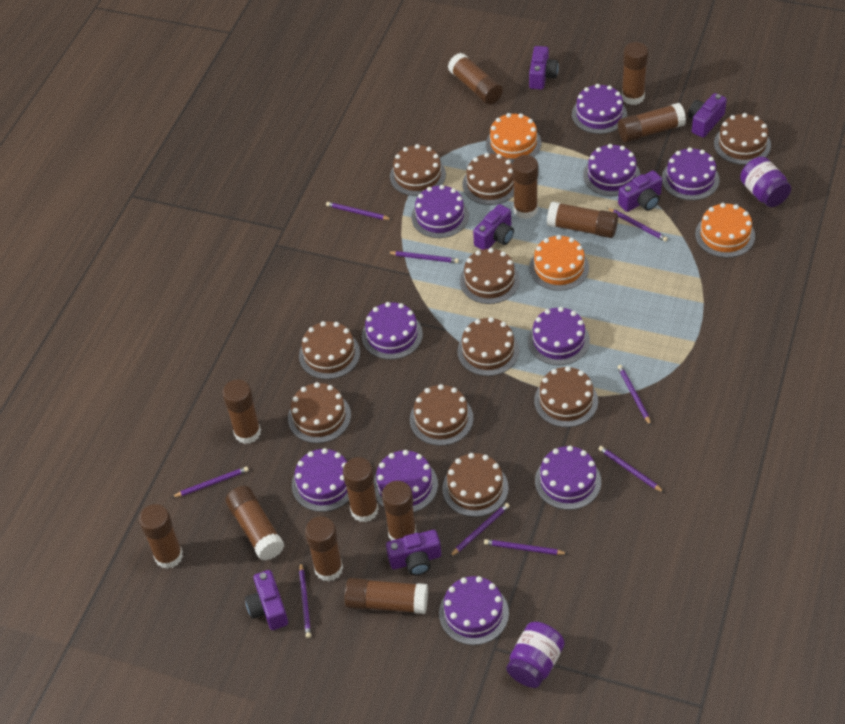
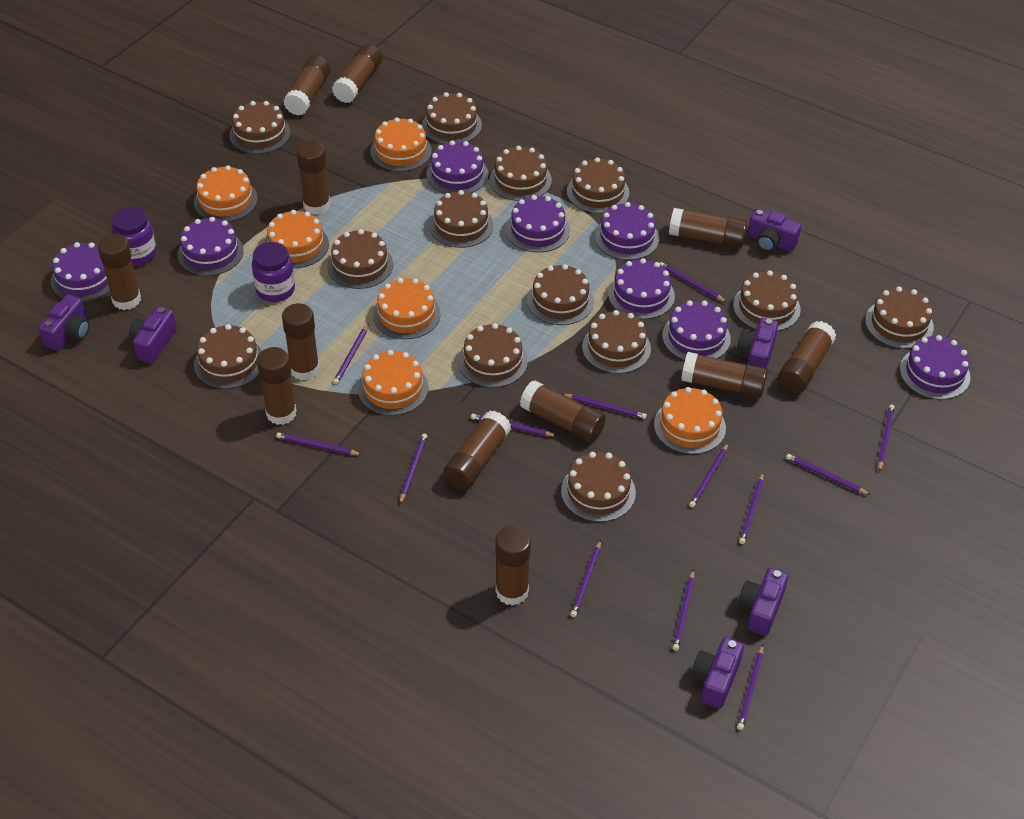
brown cake: [288,382,351,443] [299,321,360,379] [390,144,446,196] [410,384,473,446] [442,453,509,517] [457,317,519,376] [460,248,520,304] [462,153,514,205] [534,366,598,427] [714,113,771,165] = 10 -> [194,324,262,389] [229,101,291,154] [327,229,393,289] [422,92,482,144] [429,190,493,248] [458,323,528,388] [490,146,552,201] [527,264,594,325] [561,452,636,522] [567,157,629,213] [582,310,651,374] [733,270,801,331] [865,286,934,349] = 13
orange cake: [486,113,541,164] [529,235,589,291] [695,203,755,258] = 3 -> [194,165,258,222] [264,210,329,268] [358,350,429,416] [370,117,432,171] [373,278,441,339] [654,387,726,454] = 6
purple cake: [292,448,349,512] [362,302,423,360] [374,450,438,512] [411,185,469,238] [439,576,509,645] [528,307,590,365] [535,446,601,510] [572,84,627,134] [583,144,640,196] [662,148,720,200] = 10 -> [51,242,110,302] [178,217,244,276] [426,140,488,194] [506,195,570,252] [595,202,659,260] [608,258,675,319] [662,300,731,360] [900,335,970,400] = 8
purple pencil: [171,467,249,498] [299,563,311,638] [326,202,392,220] [387,251,459,263] [450,503,510,557] [484,539,568,555] [599,446,665,493] [607,208,668,242] [617,365,651,425] = 9 -> [276,432,362,455] [333,323,369,384] [400,433,427,504] [471,414,557,436] [562,394,647,419] [570,540,601,617] [660,262,727,302] [672,569,694,651] [689,443,728,508] [737,645,763,730] [739,473,764,544] [786,454,870,495] [878,404,895,472] = 13

